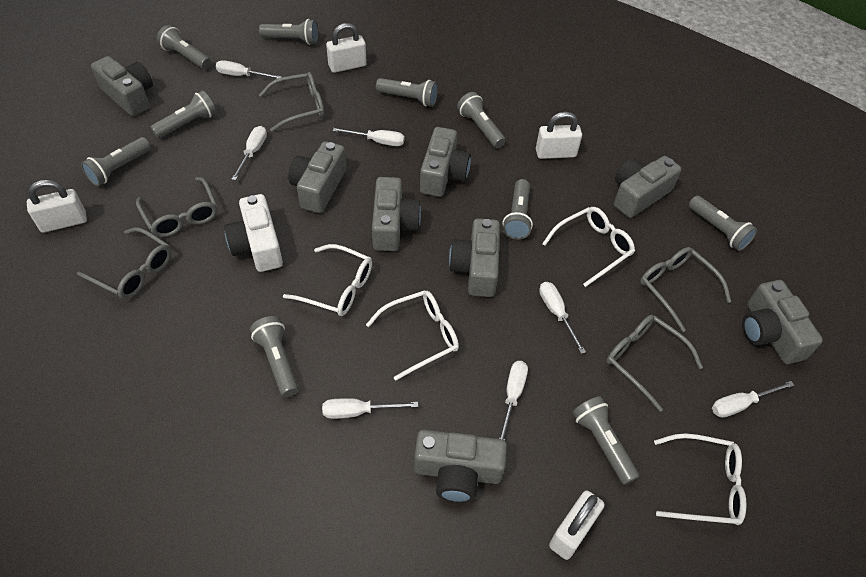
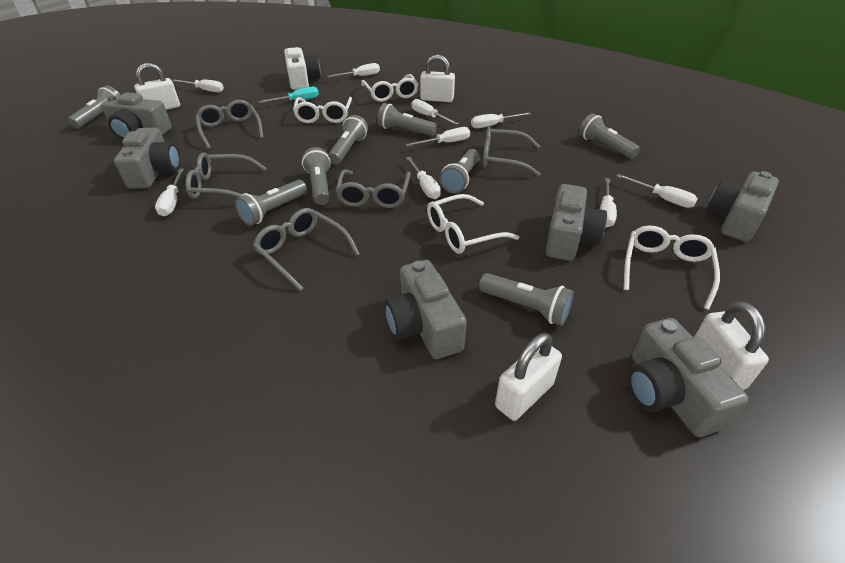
grey camera: [91,56,153,116] [288,141,346,213] [372,177,421,251] [414,430,507,503] [420,127,471,197] [449,218,500,297] [614,156,681,218] [742,280,823,364] = 8 -> [101,92,172,139] [114,128,180,189] [385,260,467,359] [545,184,607,261] [628,318,749,437] [707,171,779,242] = 6
grey flashlight: [81,137,151,186] [150,90,217,138] [157,25,211,69] [250,316,299,397] [259,19,318,45] [376,78,438,107] [457,92,506,148] [502,179,533,240] [572,396,639,485] [689,196,758,251] = 10 -> [68,86,120,129] [235,180,307,226] [302,147,331,205] [328,115,368,165] [377,103,437,136] [439,149,480,194] [479,273,574,326] [579,113,640,158] = 8
turquoise screwdriver: none = 0 -> [258,87,319,103] = 1
white screwdriver: [216,60,282,79] [231,126,267,180] [322,398,418,419] [333,128,405,146] [499,361,528,441] [539,282,586,354] [712,381,794,418] = 7 -> [155,168,184,216] [172,79,224,92] [327,63,380,78] [406,127,470,147] [406,157,441,199] [411,99,459,125] [471,112,531,128] [600,178,617,227] [617,174,698,208] = 9

